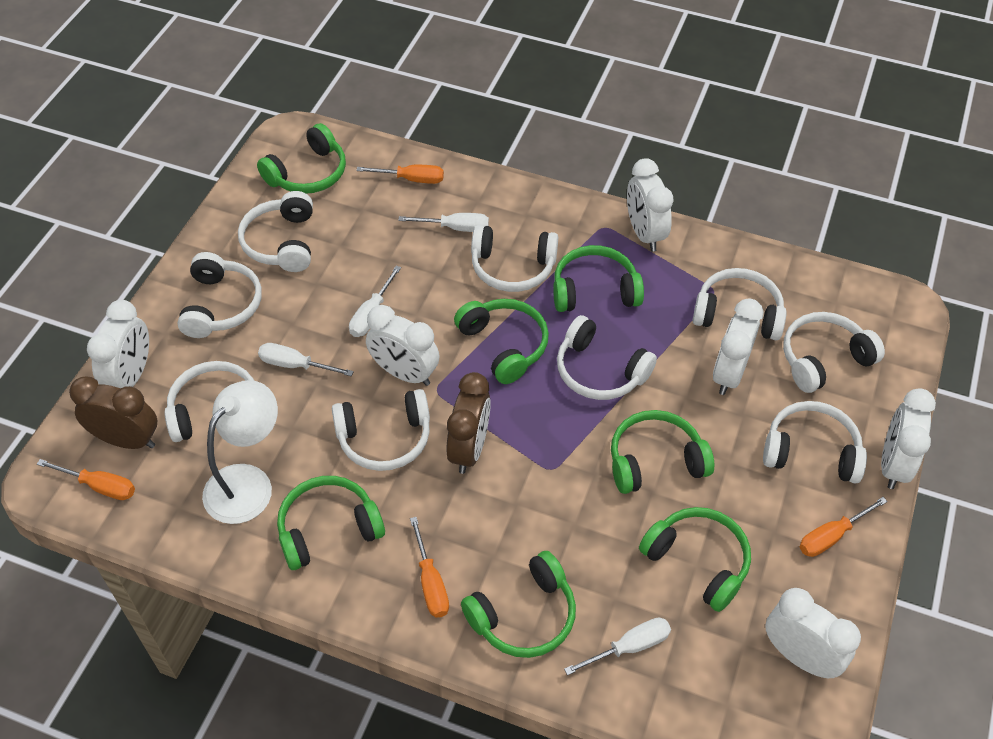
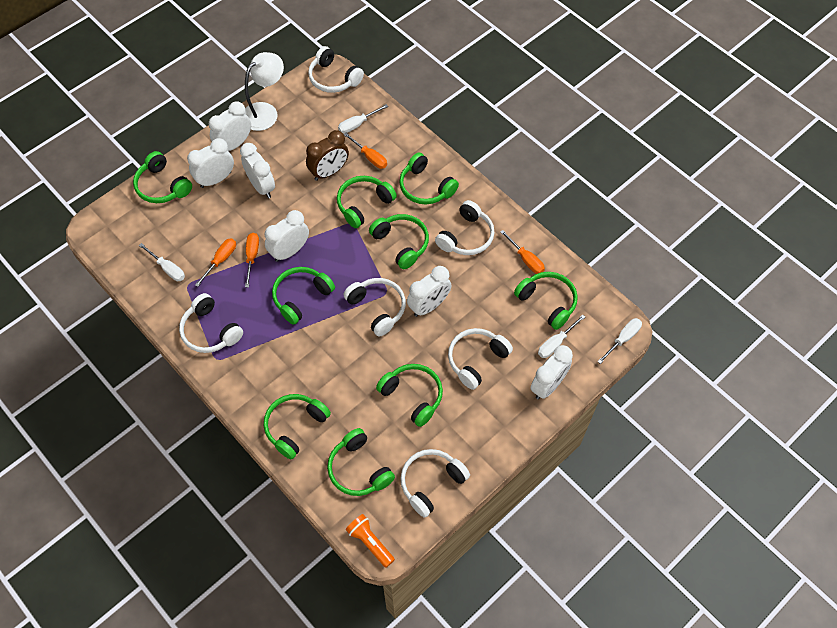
brown clock: [69,376,157,449] [446,372,491,474] = 2 -> [306,130,349,181] = 1
green headphones: [257,123,346,194] [277,476,385,570] [454,299,549,384] [461,551,576,658] [553,245,644,312] [611,410,714,494] [639,507,751,612] = 7 -> [133,151,192,203] [264,394,331,460] [272,267,335,325] [327,428,395,496] [337,176,397,228] [369,214,429,269] [376,364,443,427] [399,153,459,204] [514,272,578,330] = 9
orange flashlight: none = 0 -> [346,514,395,568] = 1
white headphones: [164,361,254,442] [178,252,262,338] [238,191,313,272] [332,389,430,471] [471,225,558,292] [557,315,657,400] [693,268,787,340] [763,401,867,484] [783,312,885,393] = 9 -> [179,293,243,353] [308,46,364,93] [344,278,406,337] [400,449,470,518] [435,200,494,255] [448,328,513,390] = 6

